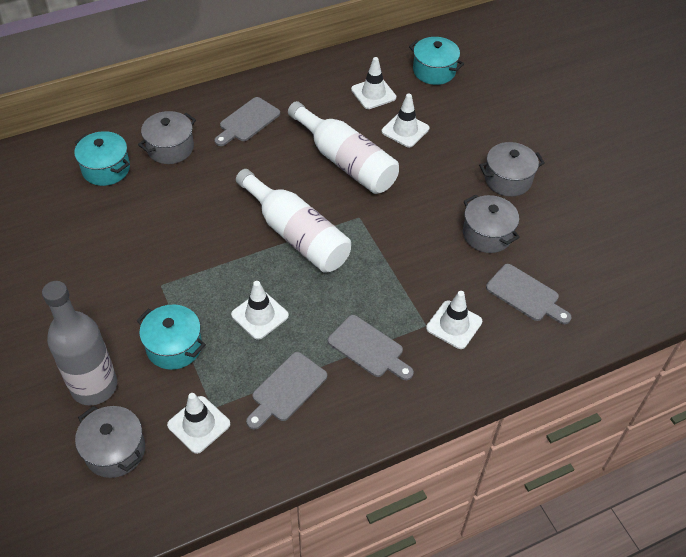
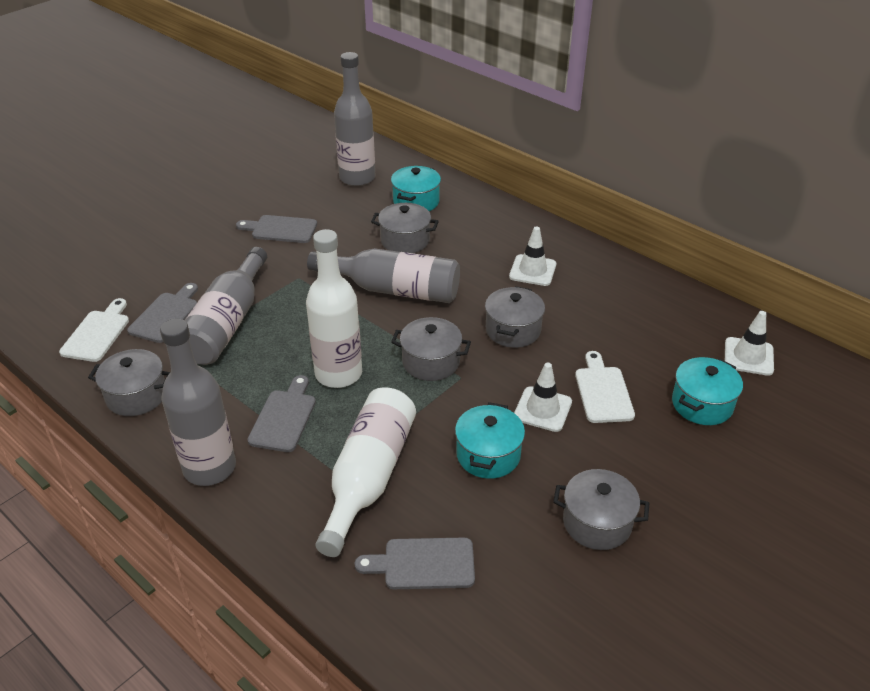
grey bottle: [42,281,117,406] = 1 -> [160,319,236,486] [184,247,267,365] [307,248,460,303] [334,52,376,186] = 4
grey pot: [75,406,145,478] [138,111,196,164] [463,194,520,253] [479,142,545,197] = 4 -> [88,349,171,416] [371,203,439,253] [391,317,471,381] [485,286,545,348] [553,469,649,550] = 5
white cutting board: none = 0 -> [59,298,129,362] [575,351,635,423] = 2
white traffic cone: [167,393,230,454] [231,281,289,340] [351,57,396,109] [382,94,429,148] [426,291,483,349] = 5 -> [509,226,556,286] [514,363,572,432] [725,311,774,376] = 3

